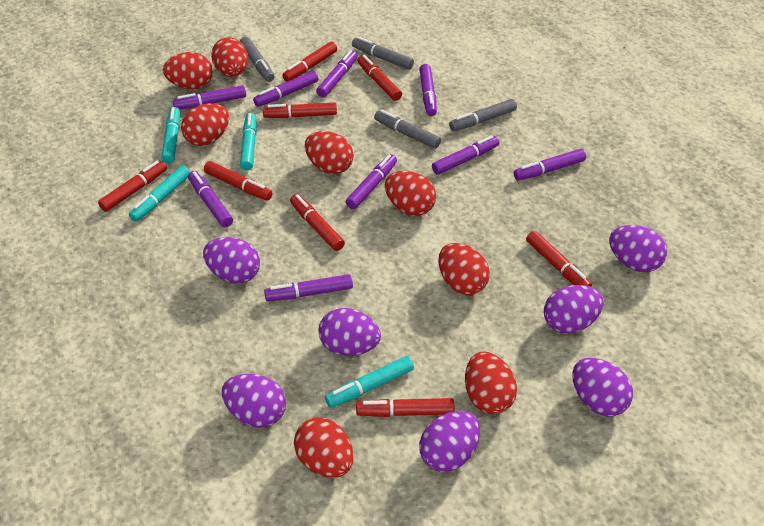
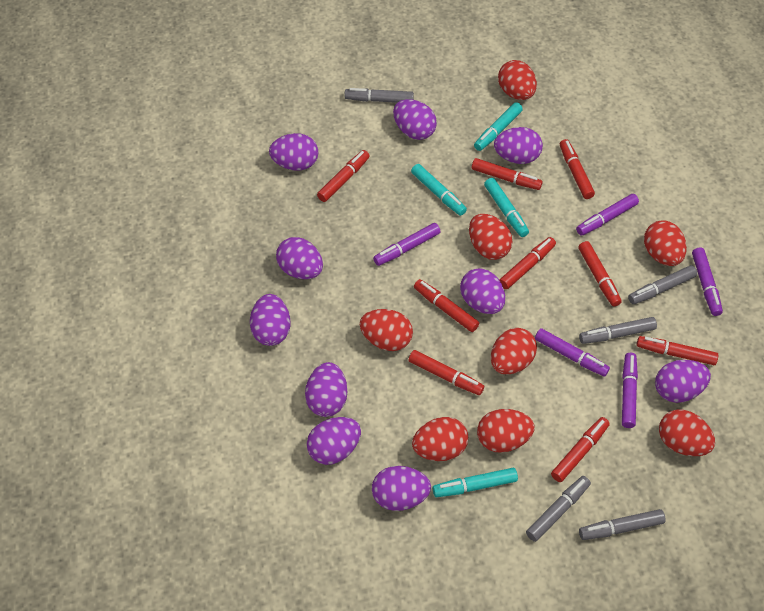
grey marker: [240,37,275,82] [352,37,414,69] [374,110,441,148] [449,99,517,131] = 4 -> [344,88,414,103] [526,476,591,542] [579,317,657,344] [579,509,666,540] [628,265,697,304] = 5
purple egg: [203,237,260,284] [222,374,286,427] [318,308,381,356] [419,411,480,472] [544,285,604,334] [572,358,633,416] [609,225,667,272] = 7 -> [250,294,290,346] [269,133,318,171] [276,237,323,279] [305,362,347,417] [307,417,361,465] [372,466,431,511] [393,99,437,140] [460,268,505,314] [494,127,543,164] [655,360,711,403] = 10
purple marker: [173,85,246,109] [188,171,233,227] [253,71,319,107] [264,274,353,301] [316,50,357,97] [346,154,397,209] [419,64,437,116] [432,135,499,175] [514,149,586,180] = 9 -> [373,223,440,266] [535,328,610,377] [576,194,639,236] [622,353,638,428] [692,247,723,316] = 5
red marker: [98,161,167,212] [204,161,272,201] [263,102,337,118] [282,42,337,82] [290,194,345,251] [356,398,454,417] [358,55,402,101] [526,231,592,287] = 8 -> [317,150,370,202] [408,350,484,395] [414,279,479,332] [472,158,543,190] [500,237,556,289] [551,417,610,482] [560,139,595,199] [578,241,622,307] [637,336,719,365] = 9

